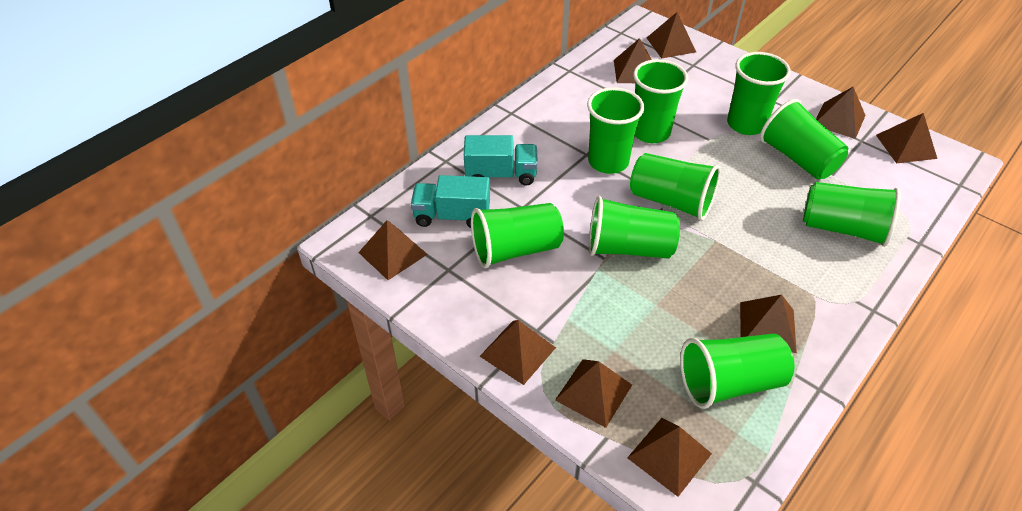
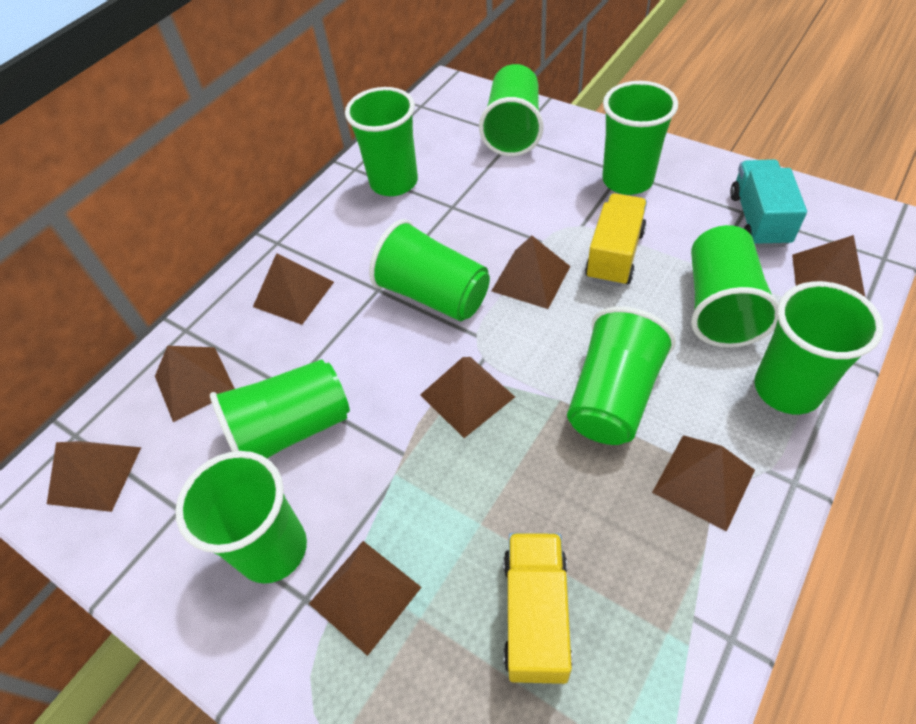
brown pyramid: [358,220,428,280] [480,320,556,385] [555,359,632,428] [614,38,652,83] [627,418,712,497] [647,12,696,59] [740,295,797,353] [816,87,866,139] [876,113,937,163] = 9 -> [47,441,141,512] [155,346,235,422] [253,253,334,325] [309,541,422,656] [420,357,515,438] [492,236,570,309] [652,435,755,532] [792,235,865,297] = 8
turquoise truck: [411,175,490,228] [464,135,538,186] = 2 -> [730,159,807,248] = 1
yellow truck: none = 0 -> [503,533,572,684] [585,193,647,287] = 2

